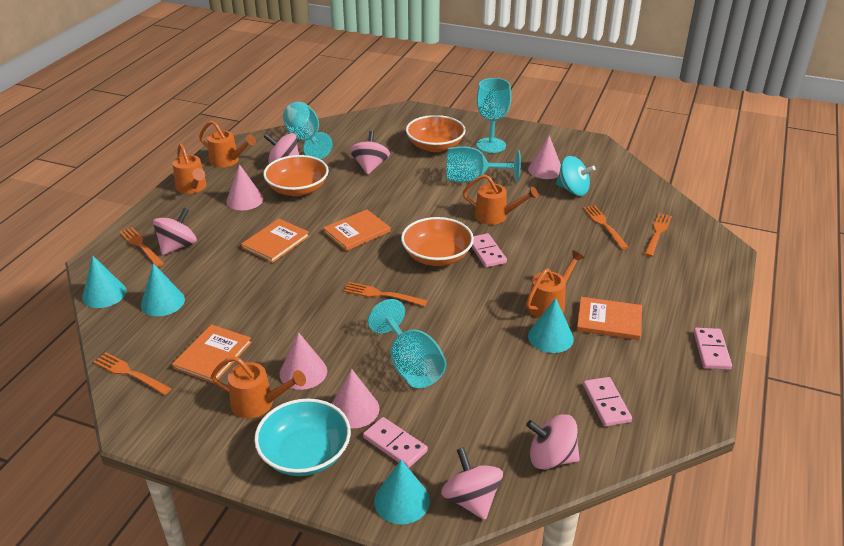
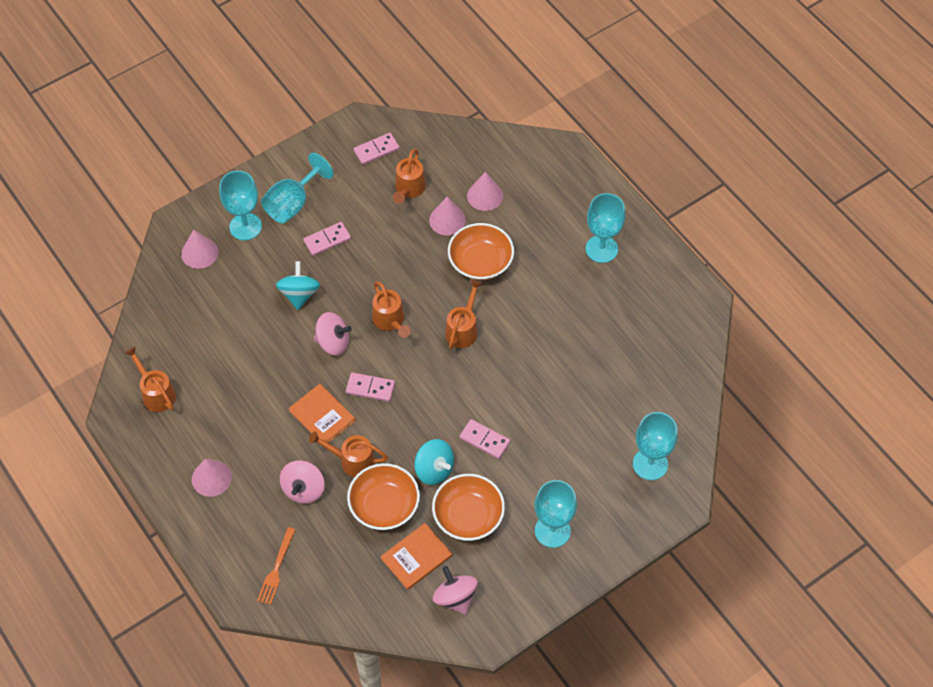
orange book: [172,324,252,384] [241,219,309,263] [323,210,390,251] [577,297,642,340] = 4 -> [289,384,356,443] [381,523,452,590] = 2
orange fork: [93,352,172,395] [120,227,164,267] [343,282,427,306] [583,205,629,249] [644,213,672,257] = 5 -> [257,527,295,605] = 1
pink spinning top: [153,208,197,255] [264,133,299,164] [350,131,390,174] [441,448,503,520] [526,414,580,470] = 5 -> [280,460,325,504] [314,312,352,356] [433,566,478,615] = 3
turquoise bowl: [254,399,351,476] = 1 -> none = 0
turquoise cone: [82,256,126,308] [141,263,185,316] [374,460,430,524] [528,298,574,353] = 4 -> none = 0
turquoise goblet: [283,102,333,159] [368,299,446,388] [447,146,521,183] [477,78,511,153] = 4 -> [219,171,262,240] [261,153,334,224] [534,480,577,548] [585,193,625,263] [633,412,678,480] = 5
turquoise spinning top: [556,156,595,196] = 1 -> [276,261,320,310] [414,439,454,485] = 2

